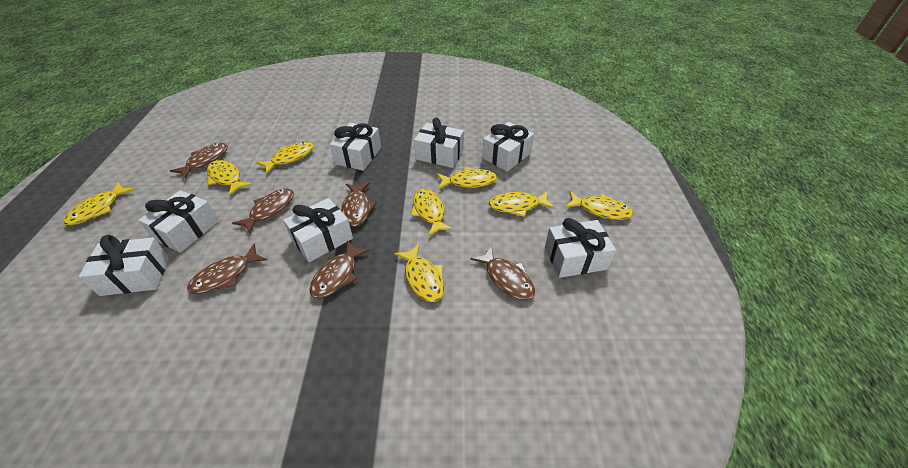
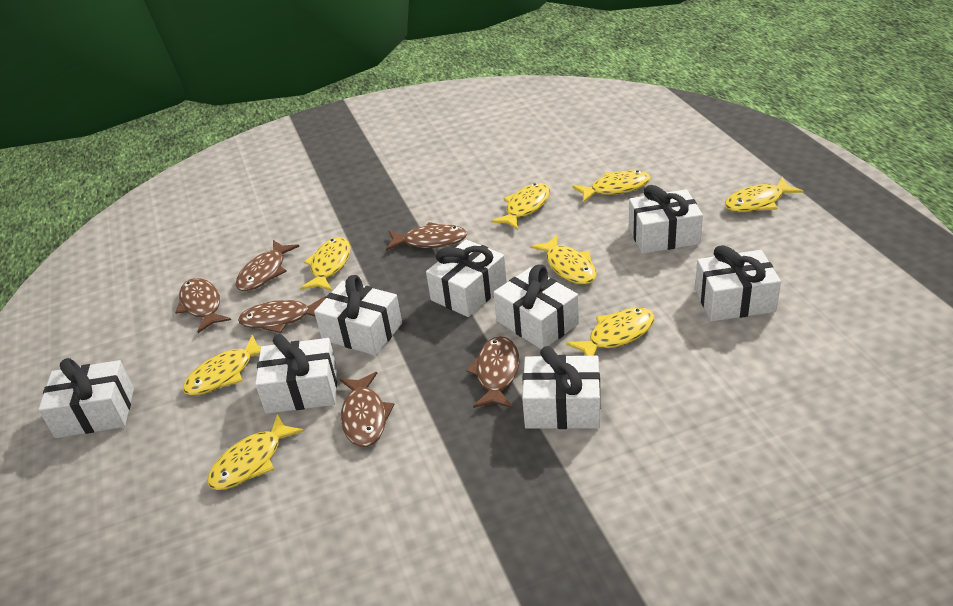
white gift: [79,235,169,296] [138,190,219,253] [283,198,353,262] [330,123,381,171] [414,118,464,168] [482,122,534,171] [545,218,616,278] = 7 -> [38,358,134,438] [255,334,337,414] [314,275,402,356] [426,240,507,317] [494,265,579,349] [522,346,600,429] [629,185,703,254] [695,245,781,321] = 8

